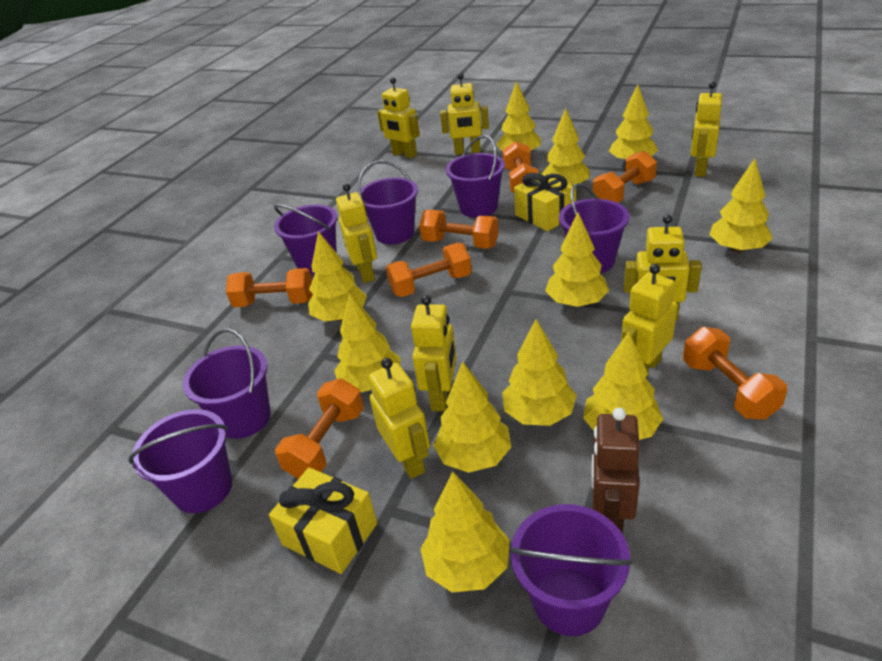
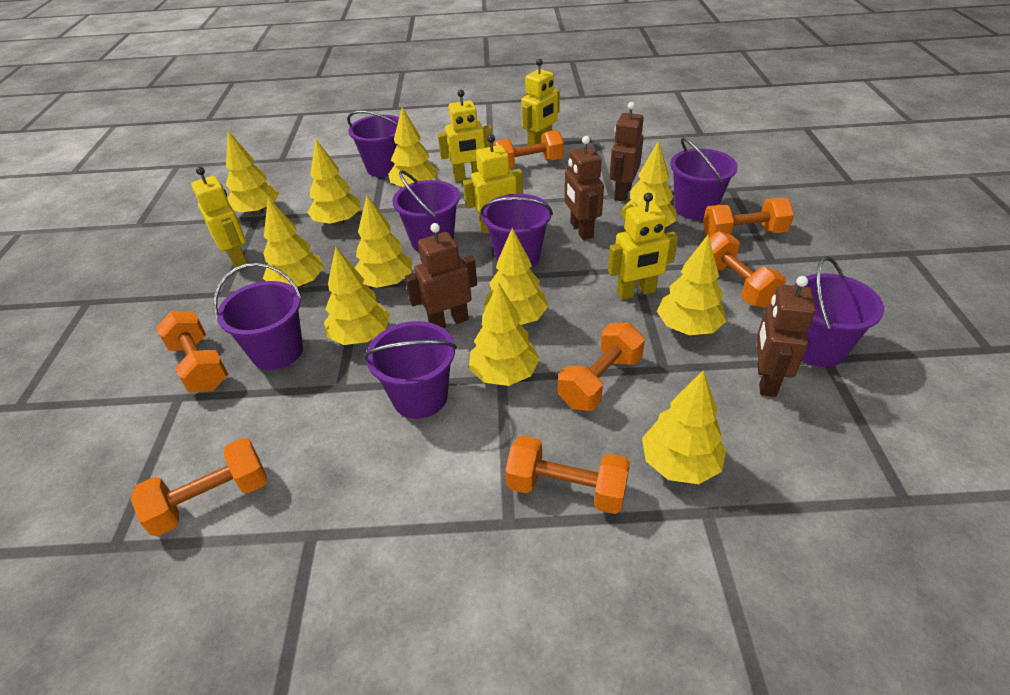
brown robot: [592,408,640,534] = 1 -> [405,223,477,328] [564,136,604,240] [610,102,644,202] [756,276,816,397] = 4
yellow gift: [269,468,377,574] [514,173,576,231] = 2 -> none = 0
yellow robot: [336,183,377,283] [368,358,430,479] [377,78,420,158] [411,295,457,411] [440,73,489,155] [621,264,678,378] [624,214,702,321] [691,81,722,177] = 8 -> [191,167,247,268] [438,90,492,182] [463,135,523,234] [521,59,560,145] [608,193,678,300] = 5

